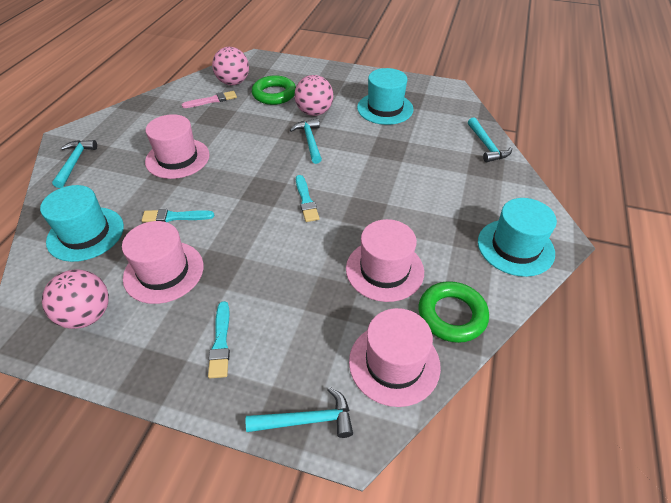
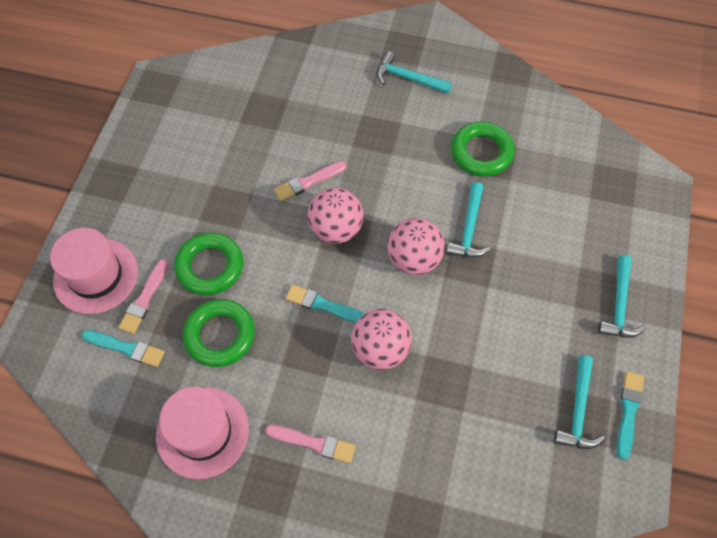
green ring: [252,75,296,105] [419,281,489,343] = 2 -> [174,232,243,295] [183,299,255,367] [451,121,515,176] = 3
pink brush: [181,91,237,108] = 1 -> [118,259,169,334] [265,425,356,463] [274,161,347,201] = 3
pink hat: [122,221,204,304] [145,114,210,179] [346,219,424,302] [349,308,441,407] = 4 -> [50,228,138,314] [156,386,249,479] = 2
turquoise hat: [40,185,124,262] [357,68,414,125] [478,198,557,277] = 3 -> none = 0

